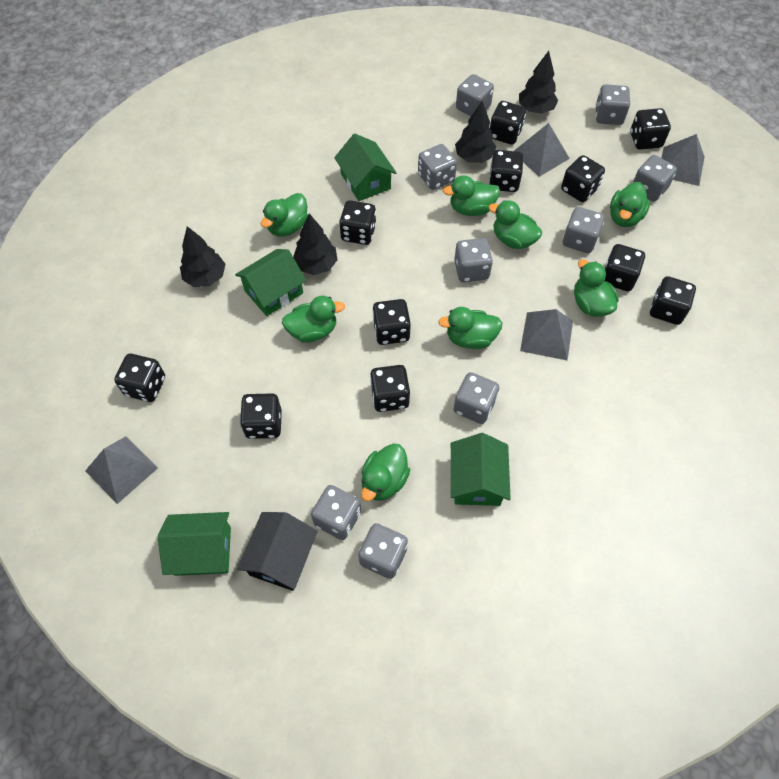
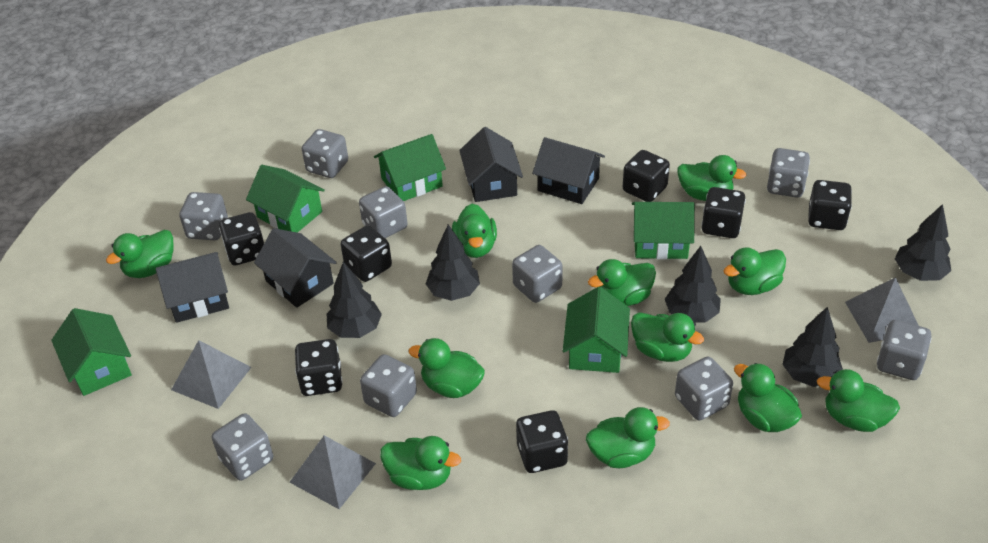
black dice: [114,354,165,402] [240,393,282,439] [339,200,376,245] [370,365,410,412] [372,299,411,345] [489,150,523,192] [490,101,526,145] [561,155,605,202] [605,244,645,291] [630,108,671,150] [650,276,696,325] = 11 -> [219,212,264,265] [295,339,343,396] [340,225,392,282] [516,410,568,473] [623,150,670,202] [701,187,746,238] [808,180,852,230] = 7
black house: [237,512,318,591] = 1 -> [156,252,229,323] [254,228,337,308] [459,127,523,202] [532,137,605,204] = 4
black tree: [180,226,225,287] [293,214,337,275] [455,101,496,163] [519,51,558,114] = 4 -> [327,262,382,338] [426,224,480,301] [665,246,721,322] [782,307,843,387] [895,204,951,281] = 5
green duck: [261,193,308,237] [282,296,345,343] [361,444,410,501] [438,307,503,349] [443,175,500,216] [488,200,542,249] [574,260,619,317] [610,182,650,227] = 8 -> [106,230,173,278] [380,436,461,490] [409,338,485,398] [452,204,497,258] [586,407,670,468] [588,259,656,306] [631,312,704,362] [678,155,747,201] [724,248,786,295] [734,363,802,432] [817,369,900,432] = 11
green house: [157,512,231,576] [235,249,306,316] [334,134,396,201] [451,433,511,506] = 4 -> [51,308,132,396] [246,165,325,233] [374,134,446,201] [563,287,630,373] [632,202,695,259] = 5
grey pyramid: [85,436,158,504] [514,123,570,177] [520,309,573,360] [661,134,705,186] = 4 -> [171,340,252,409] [289,435,376,509] [845,277,919,343] = 3

